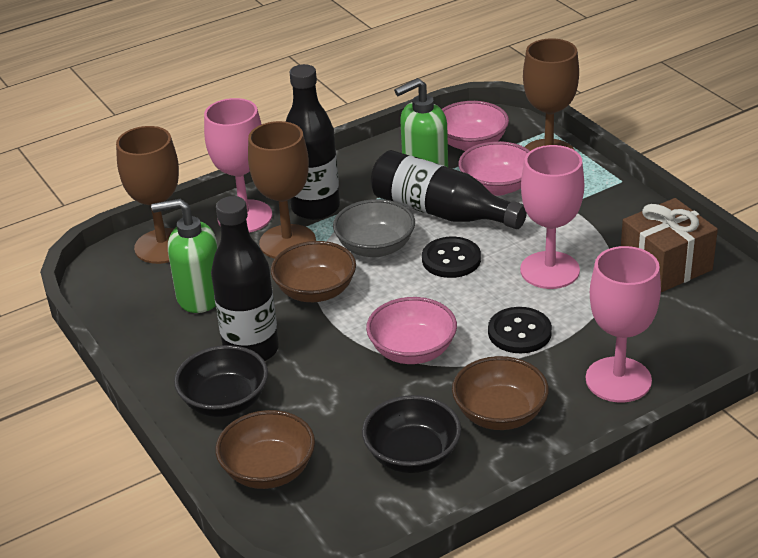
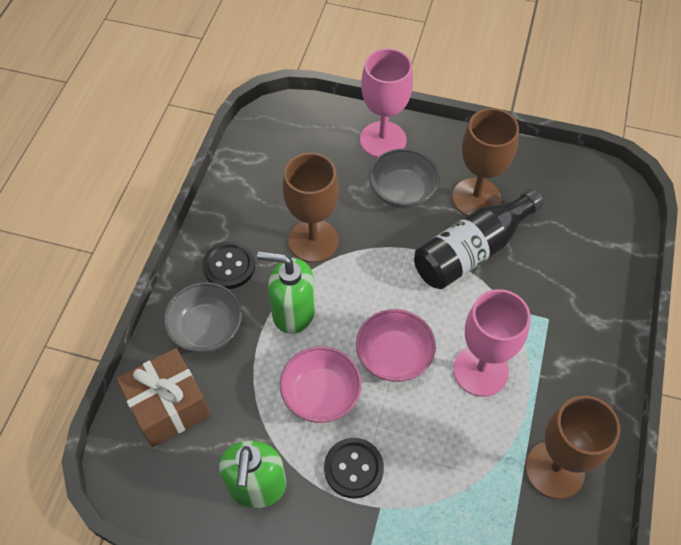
black bottle: [211,196,279,361] [286,64,340,220] [371,150,527,229] = 3 -> [414,189,544,289] = 1
black bowl: [174,345,268,417] [362,395,461,473] = 2 -> none = 0
brown bowl: [216,410,315,489] [271,241,356,302] [452,356,549,430] = 3 -> none = 0
grey bowl: [333,199,415,257] = 1 -> [163,282,242,353] [369,149,440,209] = 2
pink bowl: [366,297,457,364] [442,101,509,151] [459,141,530,196] = 3 -> [280,346,362,423] [356,309,436,382] = 2
pink goblet: [204,98,272,233] [520,145,584,289] [586,246,661,402] = 3 -> [360,48,413,158] [453,289,531,397] = 2

